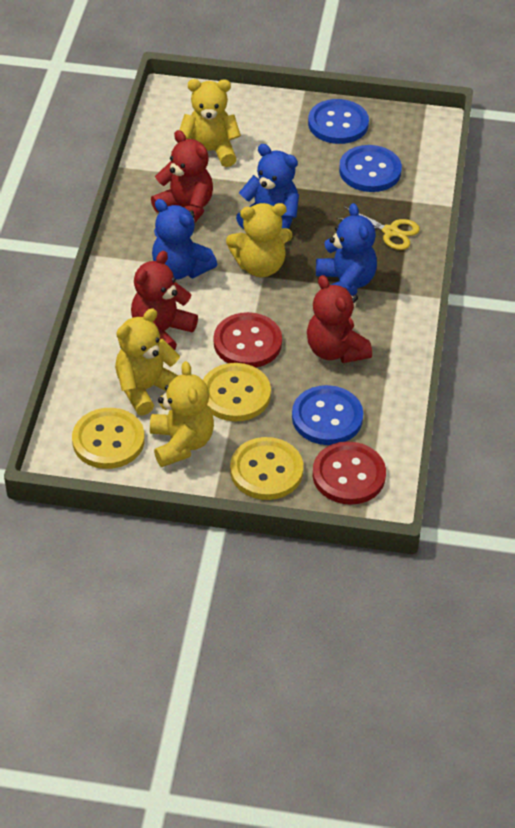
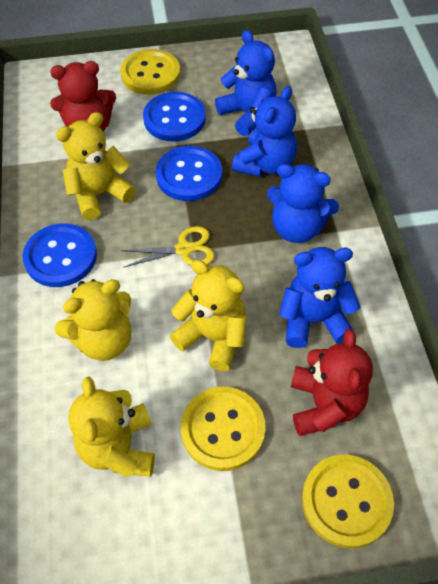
blue teddy bear: [152,199,217,280] [236,144,299,229] [316,203,377,296] = 3 -> [215,30,277,136] [232,86,297,177] [267,164,339,243] [279,247,361,348] = 4
red button: [214,312,282,368] [312,441,386,505] = 2 -> none = 0
red teddy bear: [131,251,198,350] [151,130,213,223] [307,275,372,363] = 3 -> [50,61,116,132] [291,329,373,436] = 2

